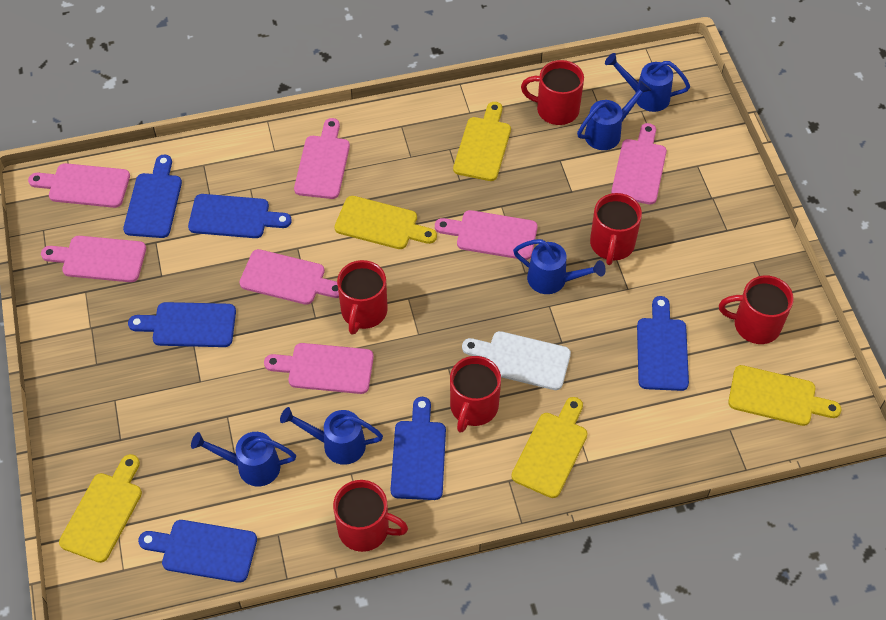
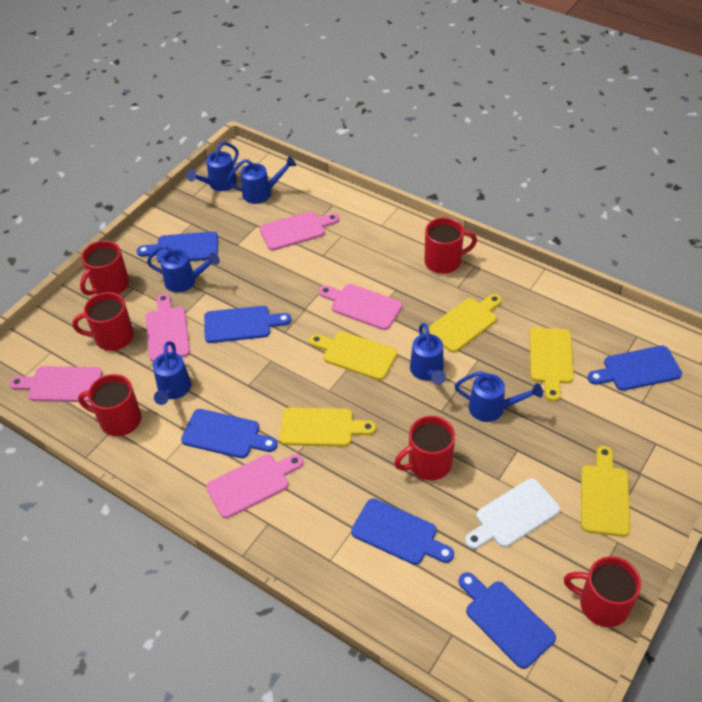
blue watering can: [191,432,296,487] [280,407,383,465] [513,239,606,294] [577,80,651,150] [605,53,690,112] = 5 -> [147,245,220,293] [153,341,191,405] [187,142,239,191] [227,156,296,204] [410,323,446,385] [455,371,543,422] = 6
pink cutting board: [28,163,130,208] [41,236,146,282] [239,249,339,305] [264,343,374,394] [294,118,350,199] [435,210,538,260] [611,123,667,204] = 7 -> [9,366,103,402] [145,293,190,362] [206,454,303,518] [260,211,339,251] [319,284,402,330] = 5

